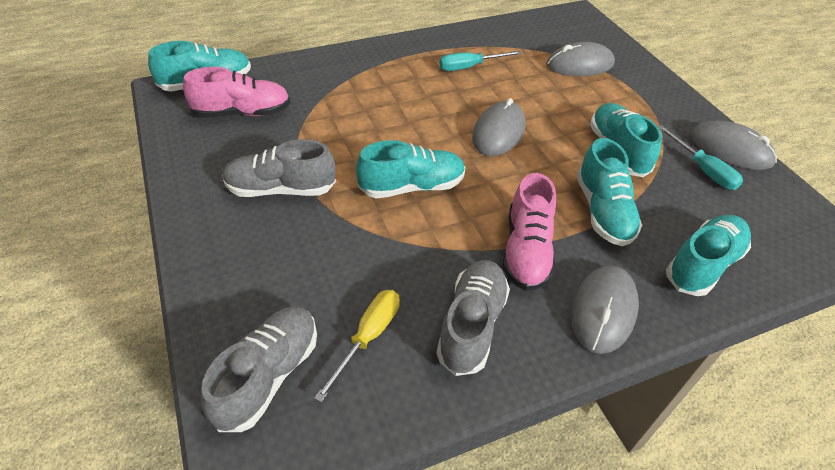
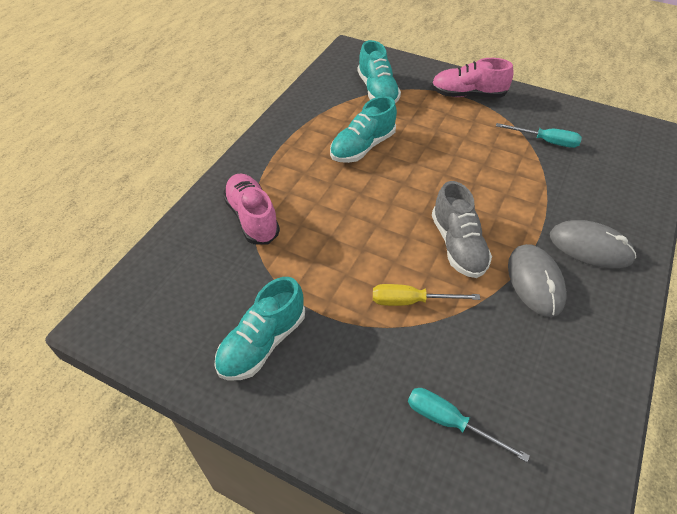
grey mouse: [472,98,526,156] [546,42,615,76] [571,266,639,354] [691,121,777,170] = 4 -> [508,244,567,317] [550,220,636,269] = 2
grey shoe: [201,306,317,432] [222,139,336,197] [436,260,510,376] = 3 -> [432,181,492,278] = 1
turquoise shoe: [148,41,251,92] [356,140,465,198] [576,138,642,246] [590,103,662,177] [666,215,751,296] = 5 -> [215,277,305,381] [330,96,397,163] [357,40,401,103] = 3

